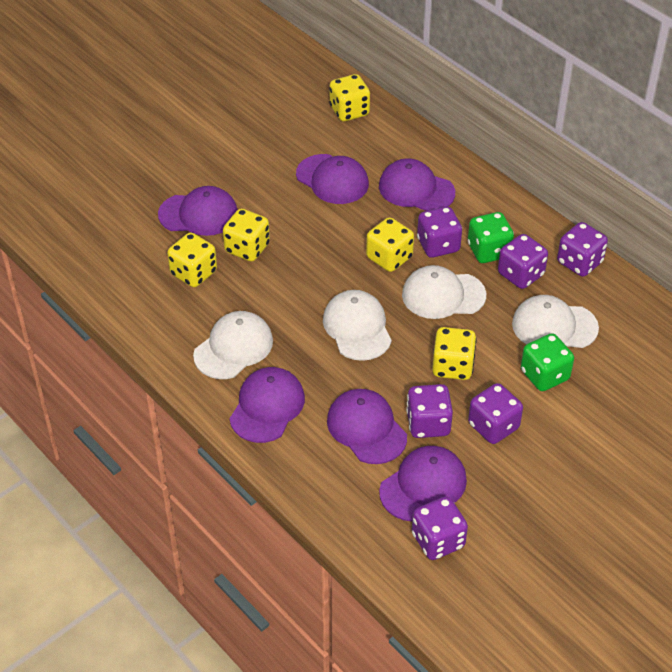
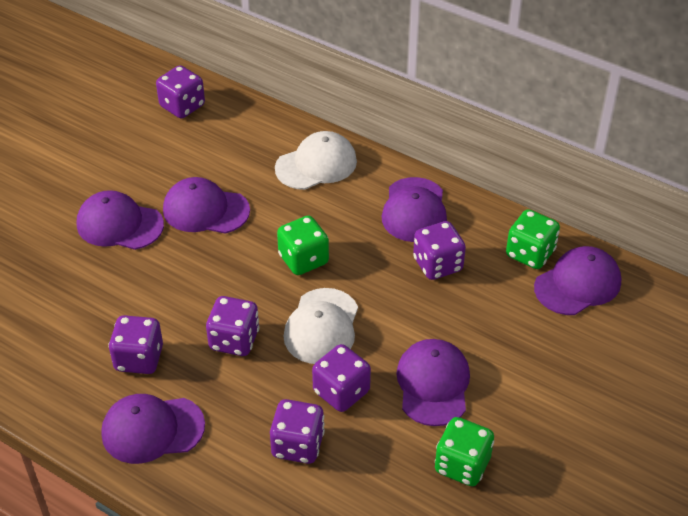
green dice: [468,212,514,263] [521,333,574,391] = 2 -> [277,216,329,275] [435,417,494,486] [506,209,560,269] = 3
white cap: [193,311,273,379] [323,290,392,361] [402,265,486,319] [512,295,599,348] = 4 -> [275,131,357,190] [283,288,358,364] = 2
yellow dice: [167,233,217,287] [223,209,270,261] [329,74,370,121] [366,217,414,272] [432,327,477,380] = 5 -> none = 0

